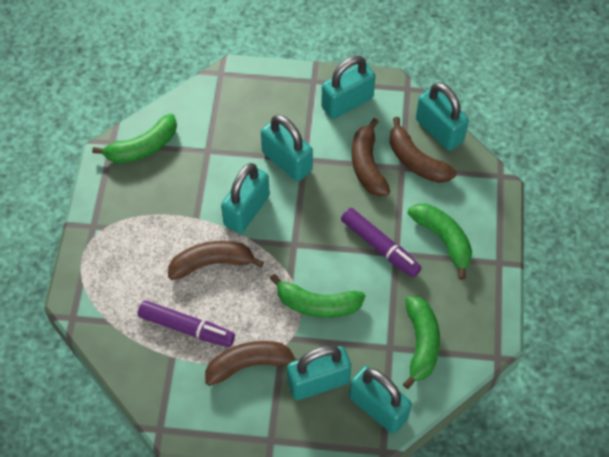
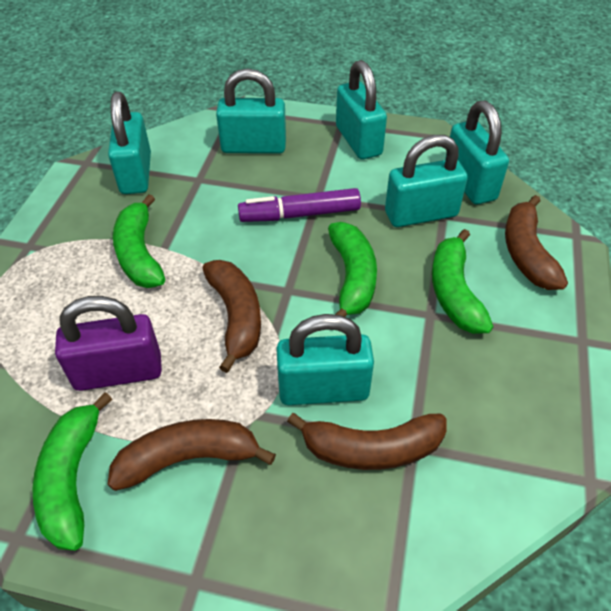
purple marker: [138,300,235,347] [341,208,422,277] = 2 -> [238,188,361,222] = 1
purple padlock: none = 0 -> [55,296,162,391] = 1

